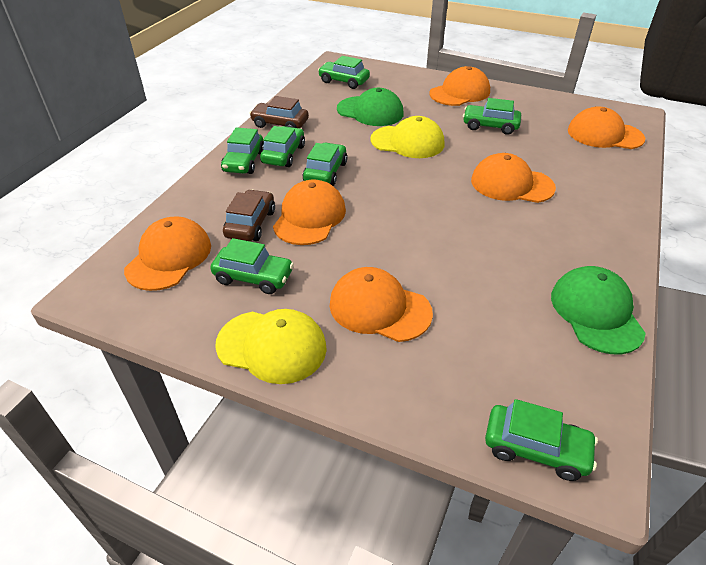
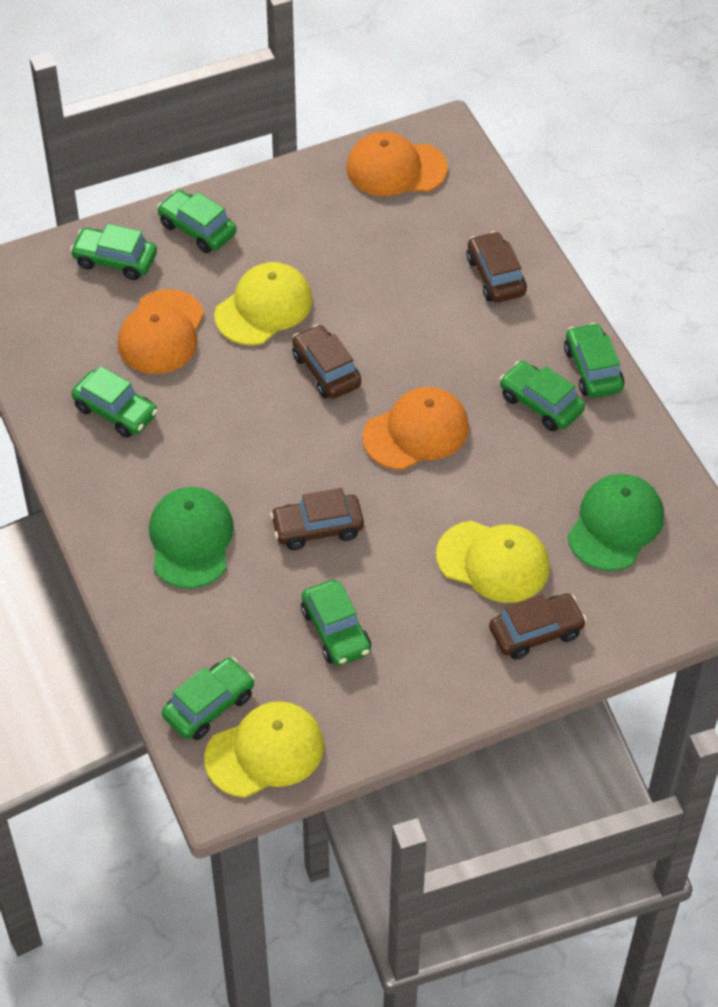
brown car: [223,189,275,241] [249,96,309,128] = 2 -> [270,488,364,550] [292,324,361,399] [466,231,527,302] [489,594,587,660] = 4
orange cap: [124,217,211,291] [273,180,346,245] [329,267,433,342] [429,66,490,106] [471,153,556,203] [568,106,645,149] = 6 -> [118,289,204,374] [346,131,448,196] [362,387,469,470] = 3
yellow cap: [215,309,327,384] [370,116,444,158] = 2 -> [204,701,324,798] [214,262,312,345] [436,521,550,603] = 3

